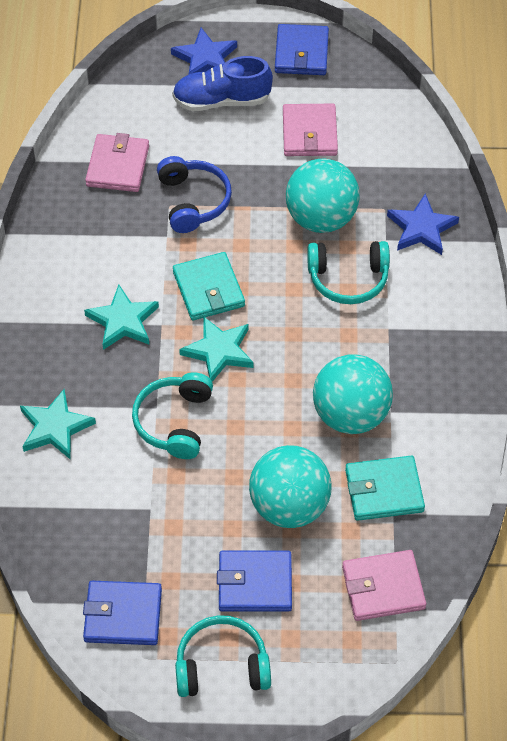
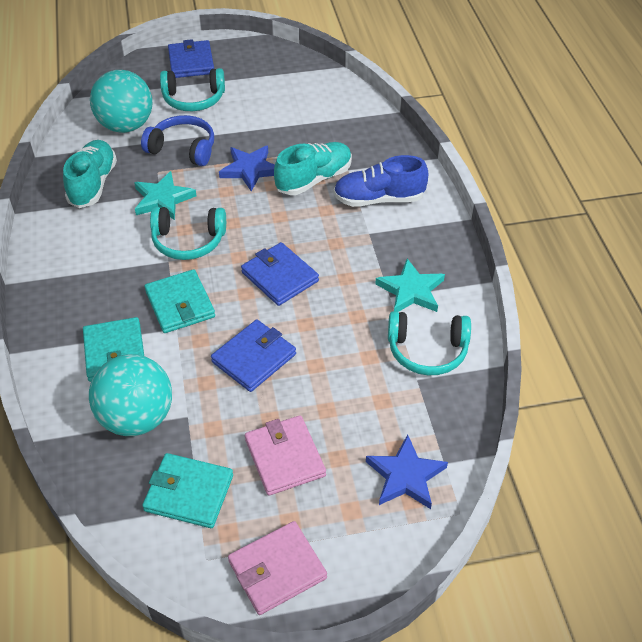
pink wallet: [85,133,149,192] [283,104,338,156] [342,550,426,621] = 3 -> [228,521,327,615] [245,415,326,496] = 2
turquoise ball: [249,445,332,528] [286,158,360,233] [313,354,393,434] = 3 -> [89,354,172,436] [90,70,152,133] = 2
turquoise shoe: none = 0 -> [63,140,117,208] [274,142,352,195] = 2
turquoise star: [20,389,96,460] [84,285,159,350] [179,316,253,382] = 3 -> [134,171,196,220] [375,259,445,312] = 2
turquoise wallet: [173,252,245,320] [345,456,425,521] = 2 -> [83,317,144,382] [142,453,233,528] [145,269,215,333] = 3

